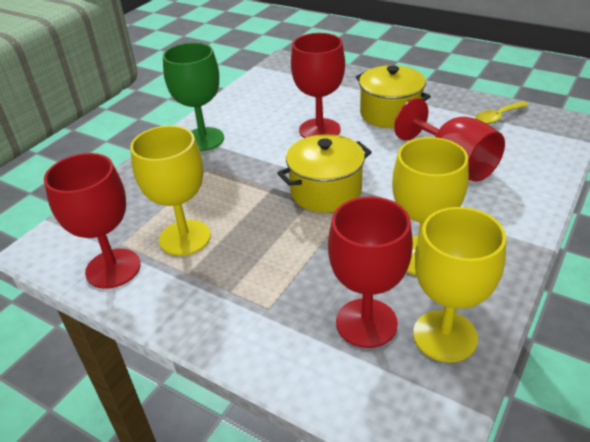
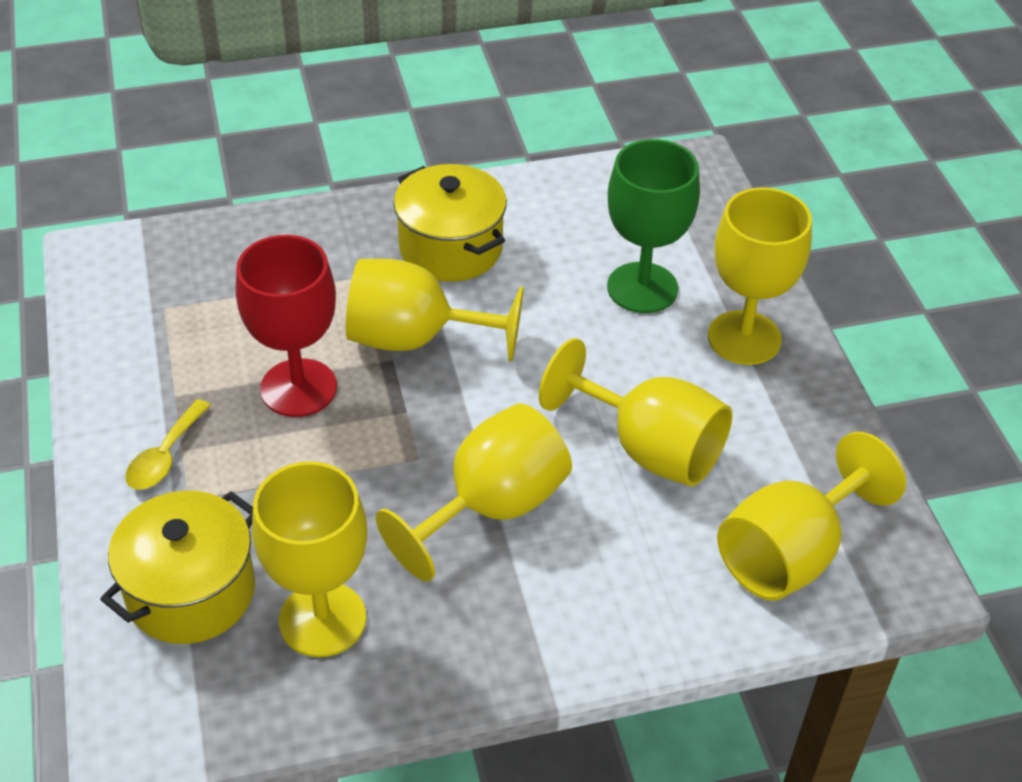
red goblet: [44,153,141,289] [291,33,345,138] [328,196,413,348] [394,98,505,182] = 4 -> [236,235,337,417] = 1
yellow goblet: [130,125,211,256] [392,137,469,275] [413,207,506,363] = 3 -> [252,461,367,657] [346,259,524,362] [376,403,572,582] [539,338,732,487] [708,187,812,365] [717,432,906,601] = 6

